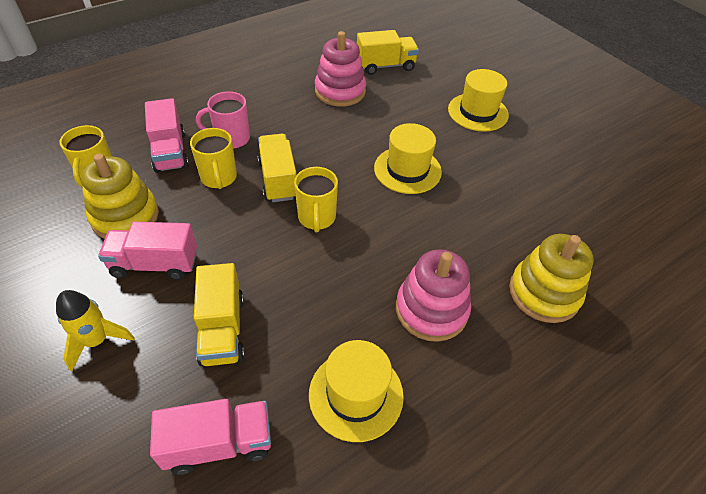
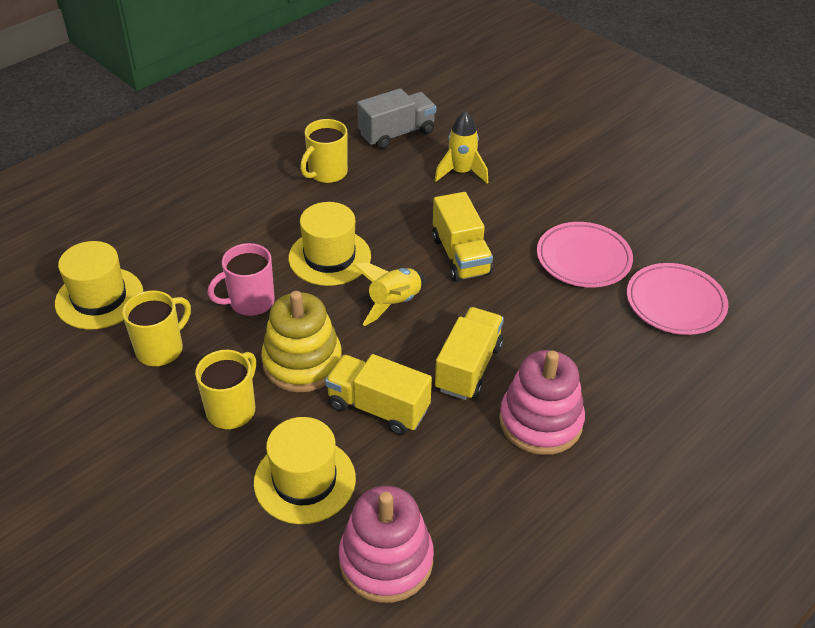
grey truck: none = 0 -> [357,88,436,149] = 1
pink plate: none = 0 -> [537,222,633,288] [627,263,728,335] = 2
pink truck: [98,222,197,280] [145,98,189,173] [150,399,271,475] = 3 -> none = 0
yellow rocket: [56,290,135,372] = 1 -> [353,262,425,326] [434,111,488,184] = 2
yellow stacking toy: [81,154,159,239] [509,234,594,323] = 2 -> [261,291,342,392] = 1

